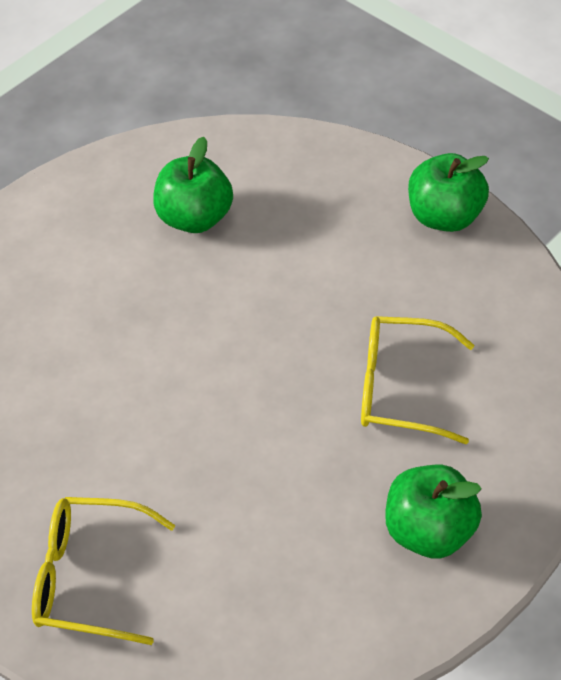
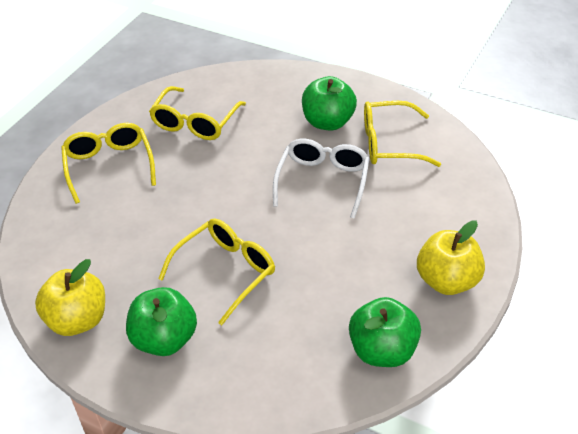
white glasses: none = 0 -> [273,139,370,219] = 1
yellow apple: none = 0 -> [35,259,105,336] [417,220,485,295] = 2
yellow glasses: [32,497,175,645] [361,316,474,444] = 2 -> [61,123,156,204] [149,86,246,140] [158,218,275,325] [364,101,441,167] = 4

